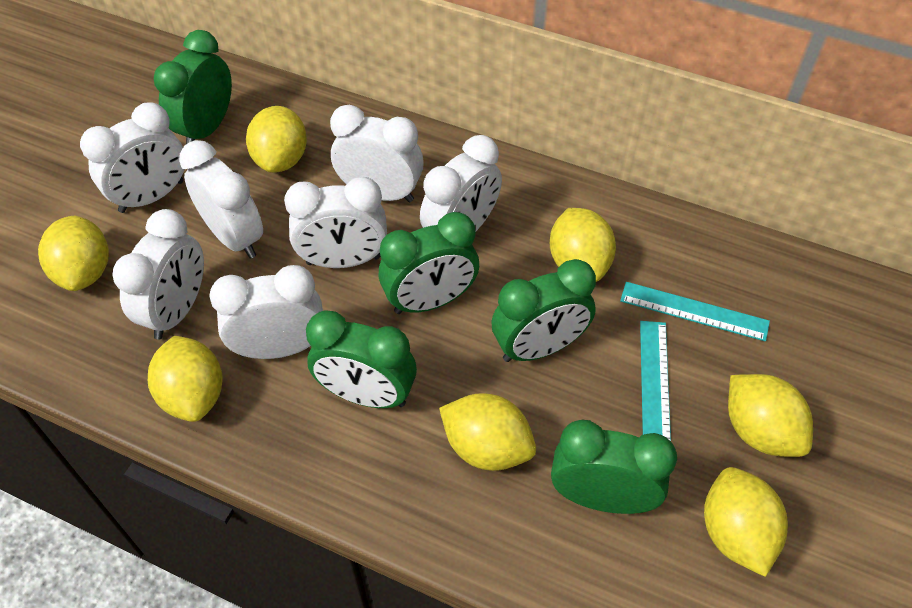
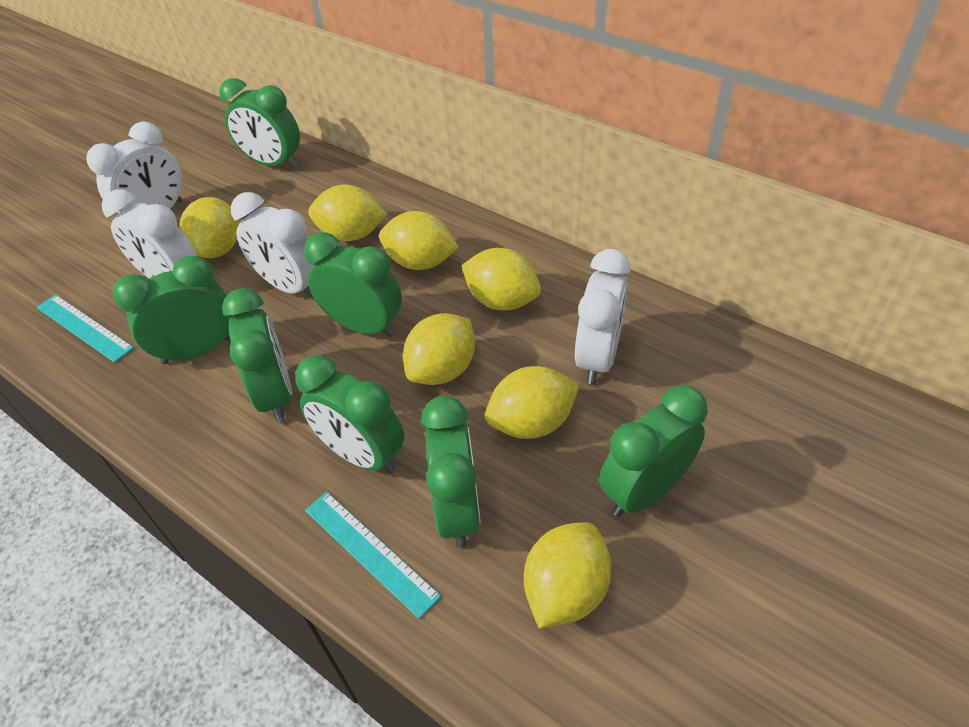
green clock: [154,30,232,144] [306,310,417,408] [379,212,479,314] [491,259,596,362] [551,420,677,514] = 5 -> [113,256,232,364] [219,78,300,169] [222,288,292,422] [295,355,405,474] [304,232,402,337] [421,395,481,548] [599,385,708,517] = 7
white clock: [80,102,184,213] [112,209,204,340] [179,140,263,259] [209,265,323,359] [284,177,387,268] [330,105,424,202] [420,135,502,231] = 7 -> [86,122,182,213] [102,189,197,278] [231,192,316,299] [575,249,630,384] = 4

